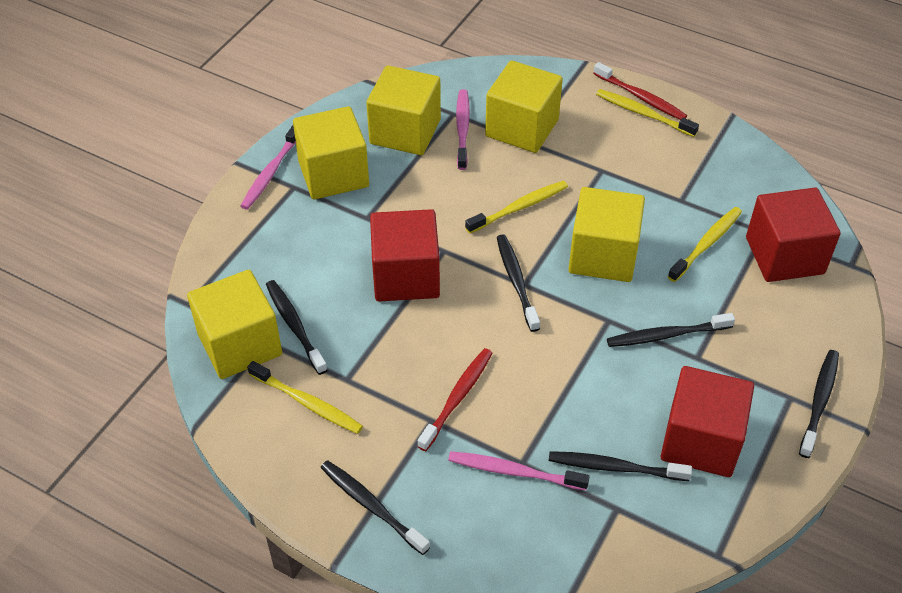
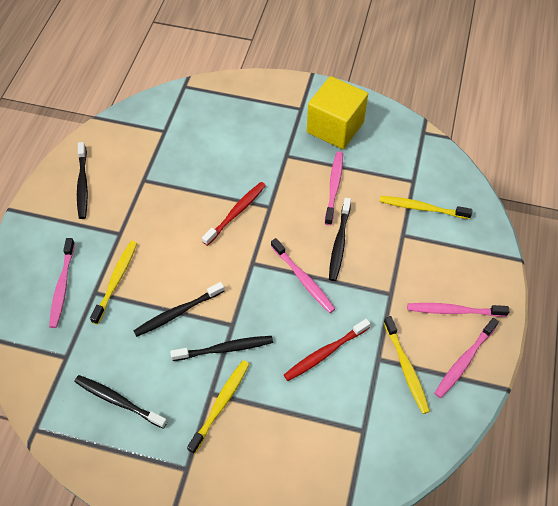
black toothbrush: [266,280,327,375] [321,460,430,555] [497,234,540,332] [549,451,692,481] [607,313,735,347] [799,350,839,458] = 6 -> [74,375,167,429] [77,142,88,219] [134,282,224,337] [170,336,273,361] [329,198,351,281] = 5
pink toothbrush: [241,125,296,210] [448,451,590,490] [456,89,470,170] = 3 -> [49,238,75,328] [271,238,335,313] [325,151,343,225] [407,303,509,317] [434,318,499,398] = 5
red cube: [370,209,440,301] [661,366,754,477] [746,188,841,282] = 3 -> none = 0
yellow cube: [187,270,282,379] [293,106,369,199] [366,65,441,155] [485,60,563,153] [568,187,645,282] = 5 -> [307,76,368,149] = 1

